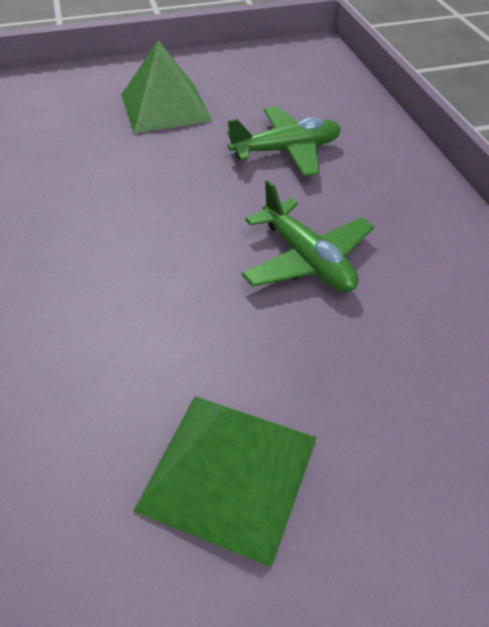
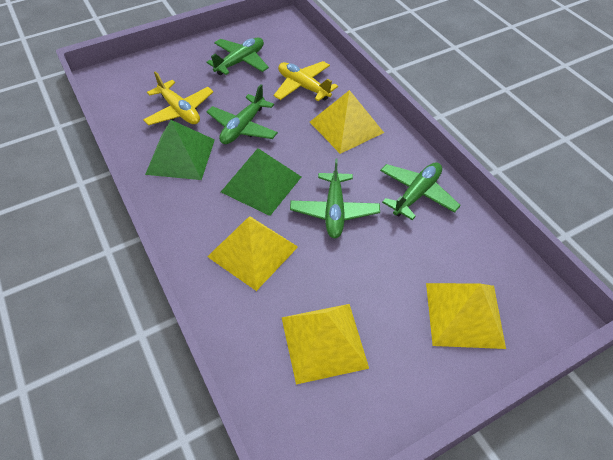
green plane: [227,106,341,176] [241,180,374,292] = 2 -> [207,37,269,75] [207,84,278,144] [290,158,380,238] [380,162,461,220] = 4
yellow plane: none = 0 -> [143,71,213,125] [274,61,338,101] = 2
yellow pyramid: none = 0 -> [207,216,298,291] [281,304,369,384] [310,90,384,154] [426,283,506,349] = 4

